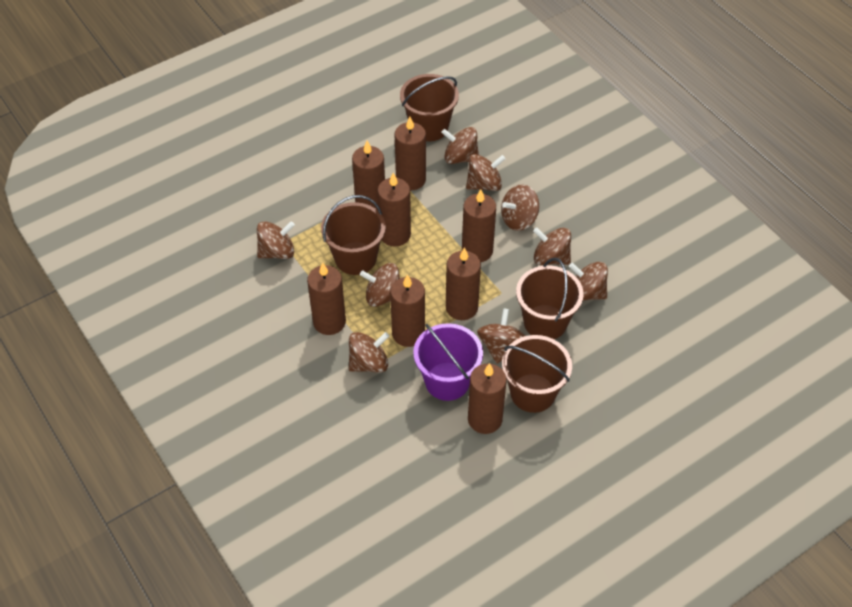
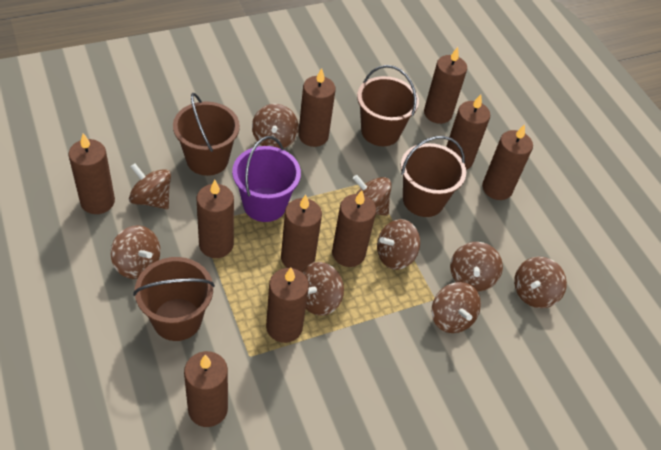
brown candle: [307,262,346,335] [352,141,385,210] [377,173,411,247] [390,274,425,347] [395,117,426,190] [446,247,481,320] [462,189,496,262] [468,363,507,434] = 8 -> [68,133,115,214] [184,351,228,427] [197,180,234,258] [266,268,309,343] [281,195,322,271] [298,68,336,147] [332,191,376,267] [424,47,467,124] [446,94,490,170] [482,124,533,200] = 10

